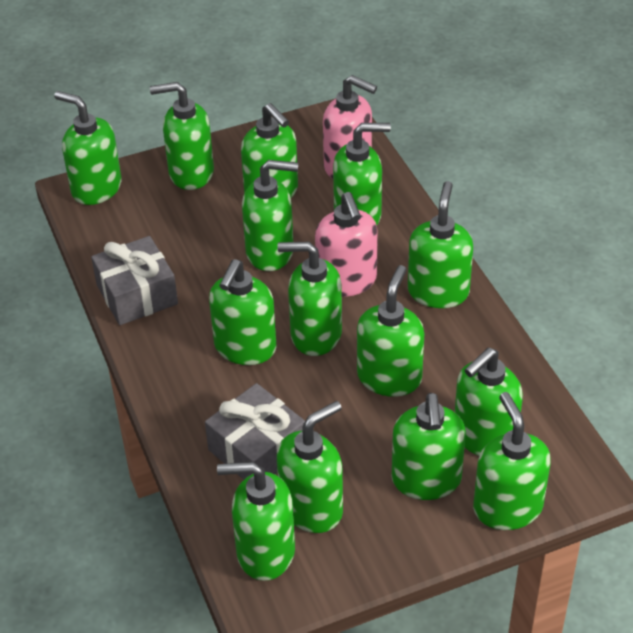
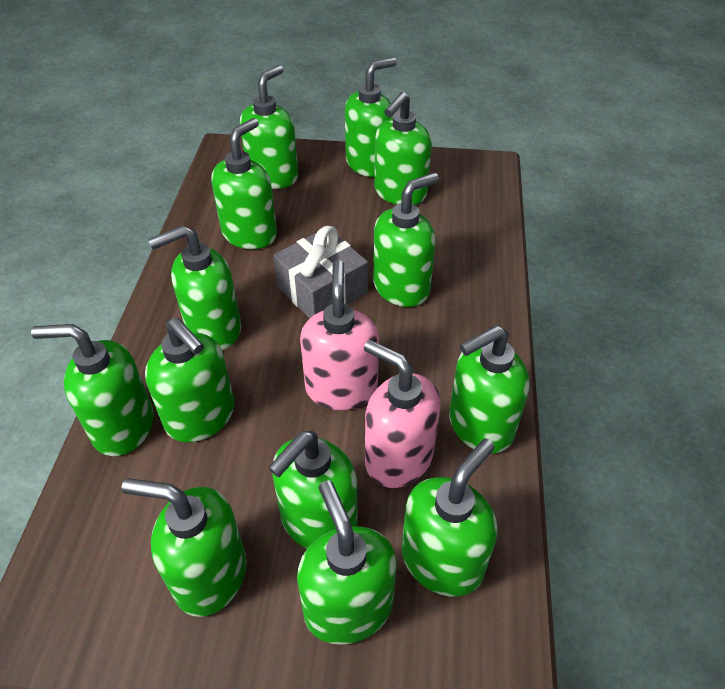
green soap dispenser: [54,91,122,205] [150,82,214,190] [209,259,276,365] [217,462,295,581] [241,103,298,198] [242,160,298,271] [277,242,342,356] [277,401,343,533] [333,123,391,226] [357,265,424,397] [392,393,466,500] [408,181,473,308] [455,347,523,456] [473,392,551,530] = 14 -> [31,324,153,456] [122,478,247,617] [145,318,234,442] [148,225,241,350] [212,118,277,249] [240,65,298,189] [268,431,358,549] [297,480,396,645] [345,58,397,177] [373,173,439,307] [374,92,432,205] [402,439,497,596] [449,326,529,454] = 13
grey gift: [91,236,178,325] [205,383,305,480] = 2 -> [273,226,368,318] = 1

